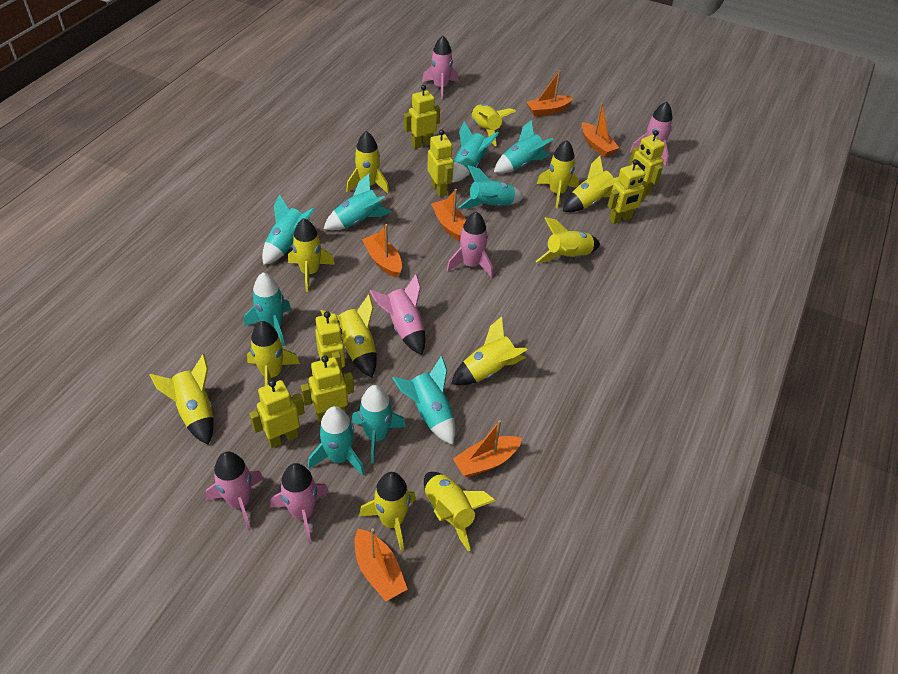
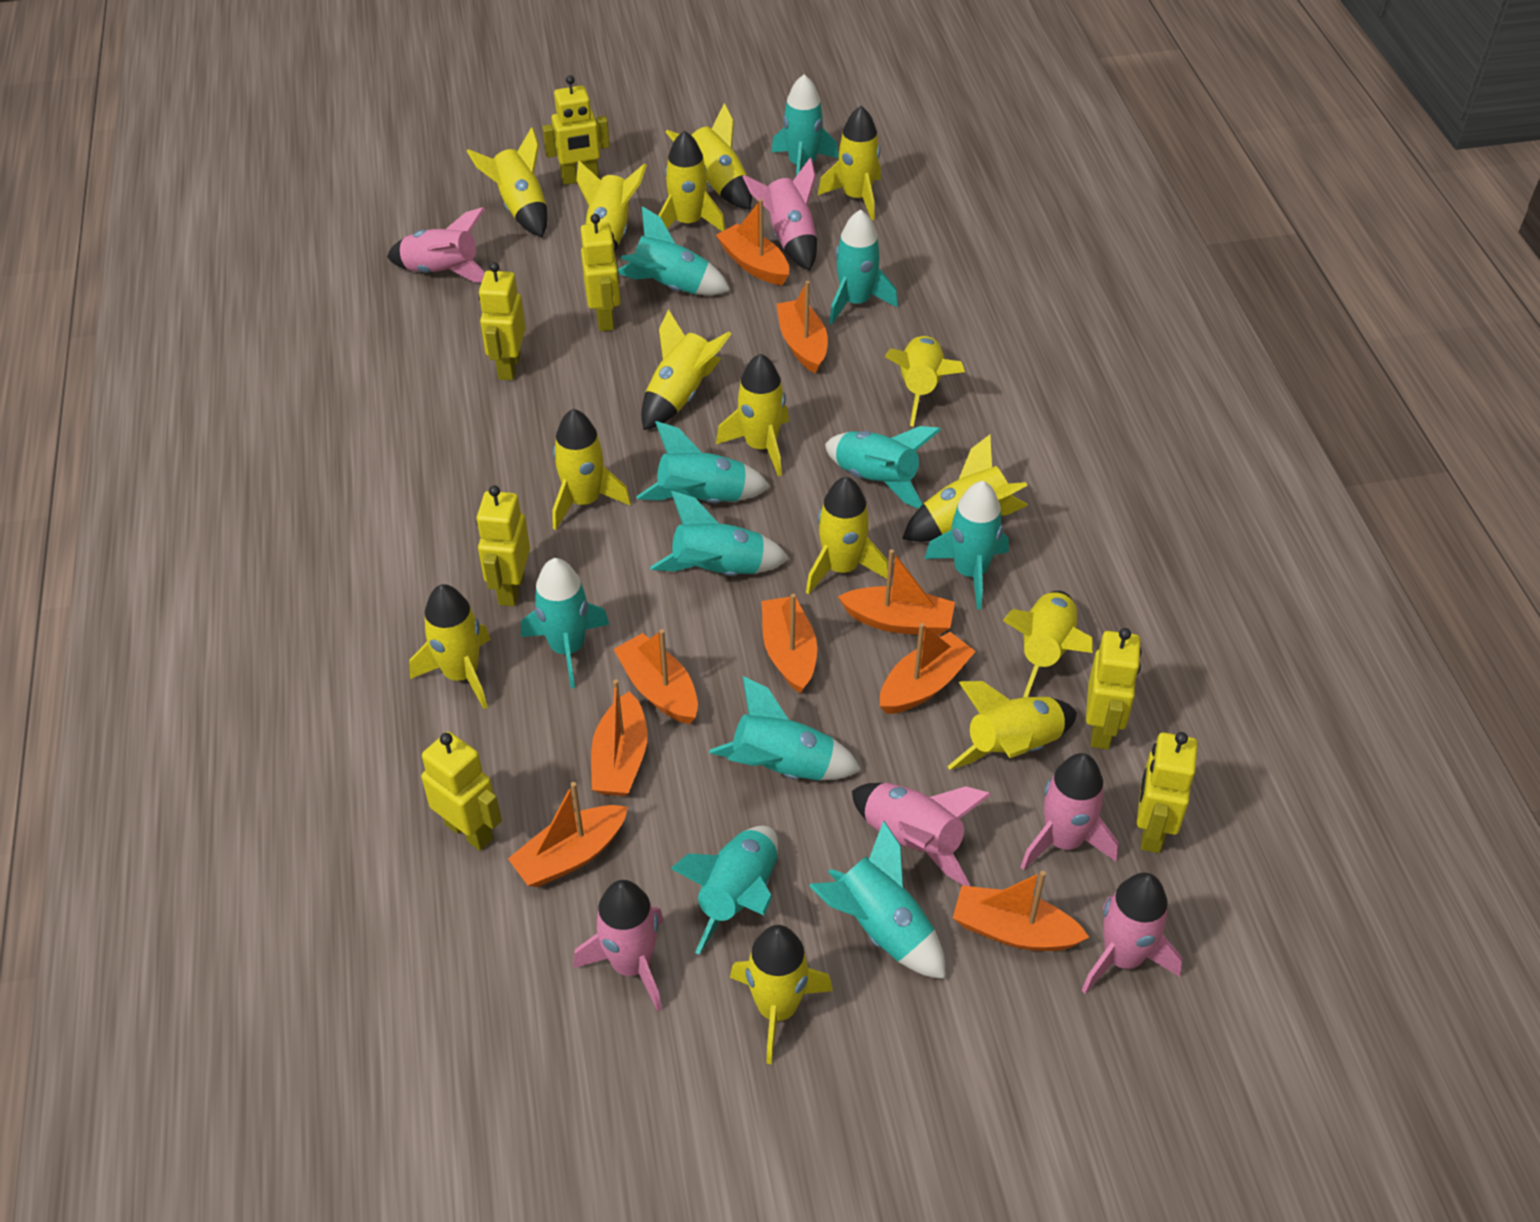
orange boat: [354,528,408,601] [362,224,402,278] [431,189,466,241] [453,420,522,477] [526,70,574,116] [582,103,619,157] = 6 -> [508,782,628,887] [591,679,648,796] [614,629,698,724] [716,199,789,285] [762,594,817,694] [777,281,828,374] [838,549,955,636] [880,623,976,714] [953,871,1089,951] = 9
turquoise rocket: [244,272,291,346] [262,194,315,265] [308,406,365,475] [324,174,392,230] [351,385,406,464] [392,356,456,445] [452,122,499,183] [458,165,524,208] [494,120,554,173] = 9 -> [521,558,609,688] [618,206,731,295] [637,421,770,503] [650,491,789,576] [670,826,778,955] [709,676,861,781] [771,74,839,176] [809,821,946,979] [825,426,941,509] [829,209,898,324] [924,481,1009,610] = 11
yellow rocket: [149,354,214,445] [247,321,300,386] [288,218,335,292] [320,294,376,377] [346,131,389,194] [359,472,416,551] [424,472,496,551] [451,316,528,385] [472,104,516,146] [536,217,600,263] [537,140,579,209] [563,156,618,212] = 12 -> [409,584,491,709] [467,127,547,237] [552,409,631,530] [576,161,647,249] [641,309,731,430] [658,130,726,231] [666,103,752,210] [716,353,789,476] [730,925,833,1064] [806,476,888,595] [817,106,881,220] [885,336,965,426] [902,435,1028,542] [947,681,1077,770] [1003,591,1093,697] = 15

